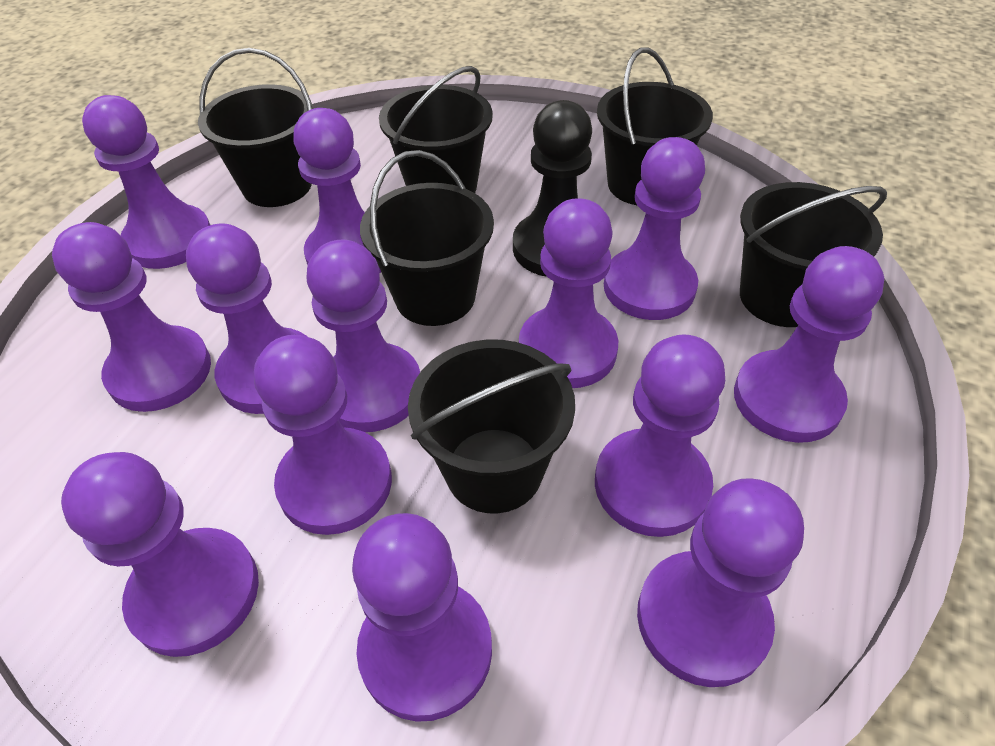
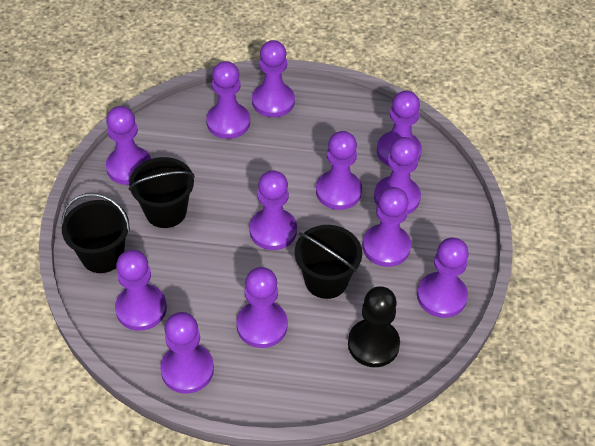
black bucket: [198,48,313,207] [360,150,494,326] [379,66,493,193] [408,340,575,513] [597,47,713,205] [740,182,887,327] = 6 -> [62,193,130,273] [129,157,195,228] [295,225,362,299] = 3
purple pawn: [52,222,211,412] [61,452,259,657] [82,95,210,269] [186,223,308,414] [254,335,392,535] [293,108,381,274] [306,239,420,432] [352,513,492,722] [519,198,618,388] [595,334,725,537] [604,137,705,320] [637,478,804,687] [734,246,884,443] = 13 -> [106,106,151,185] [115,250,167,331] [160,312,214,394] [206,61,250,139] [236,267,288,348] [249,170,297,250] [252,40,295,117] [316,131,362,210] [363,187,411,267] [374,137,421,215] [377,91,422,166] [417,238,469,318] = 12

